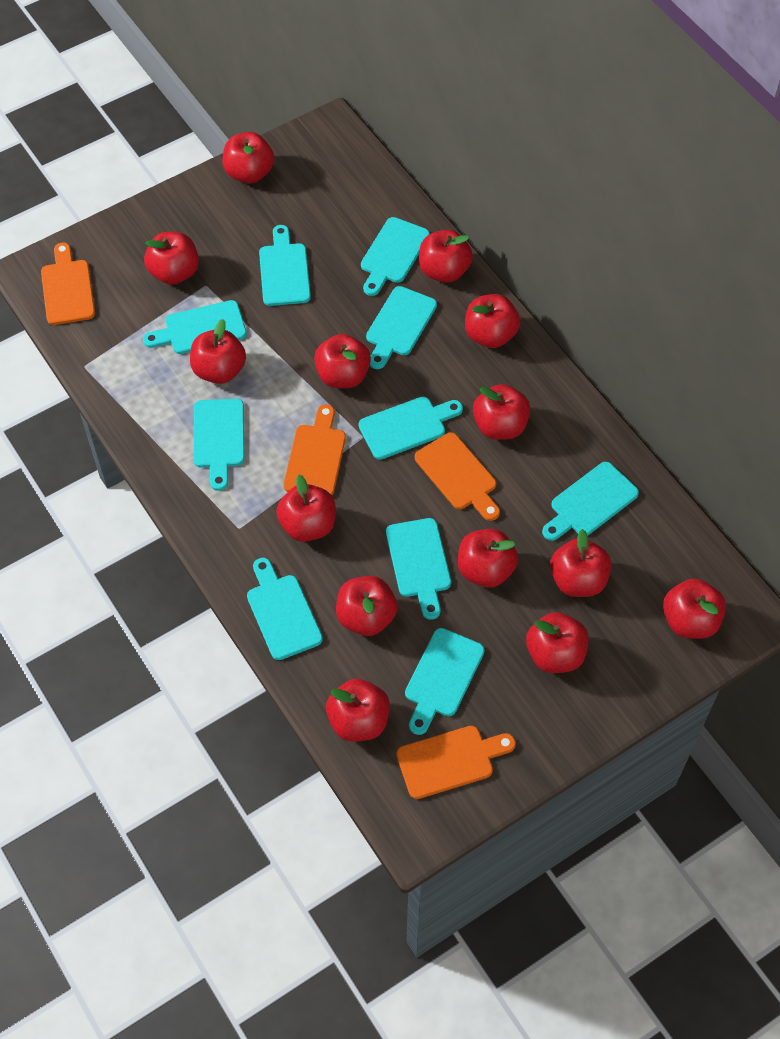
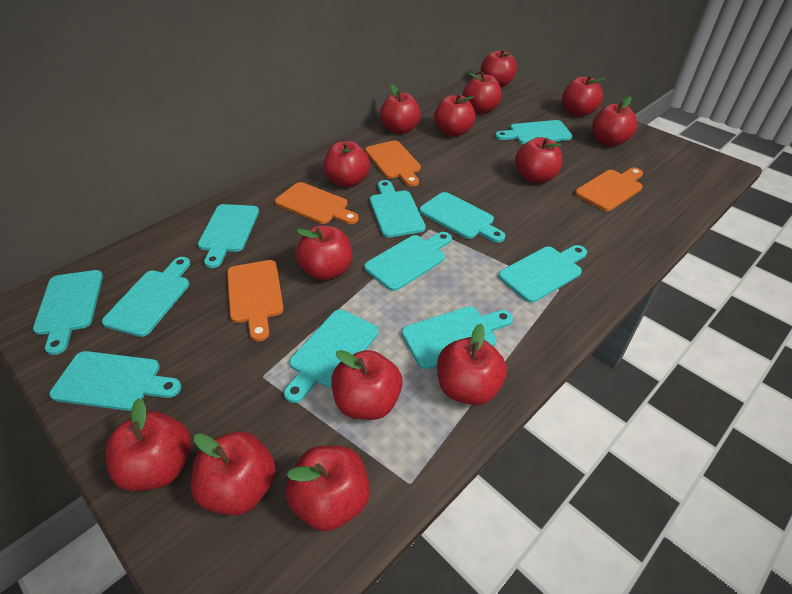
turquoise cutting board: [143,300,247,354] [193,399,245,491] [247,558,323,660] [259,225,311,306] [359,397,463,460] [361,217,430,296] [366,286,437,369] [386,518,451,619] [405,628,485,735] [542,462,639,541] = 10 -> [33,270,103,355] [49,351,182,411] [102,257,190,337] [198,204,259,268] [284,310,379,403] [364,232,452,291] [370,180,426,238] [402,306,513,369] [419,192,505,243] [495,120,572,144] [498,245,587,303] = 11

